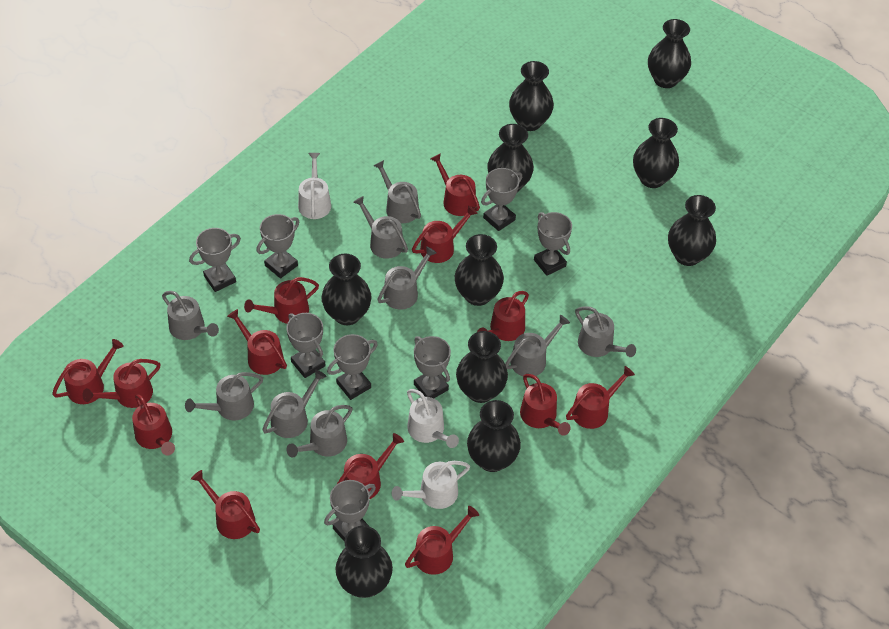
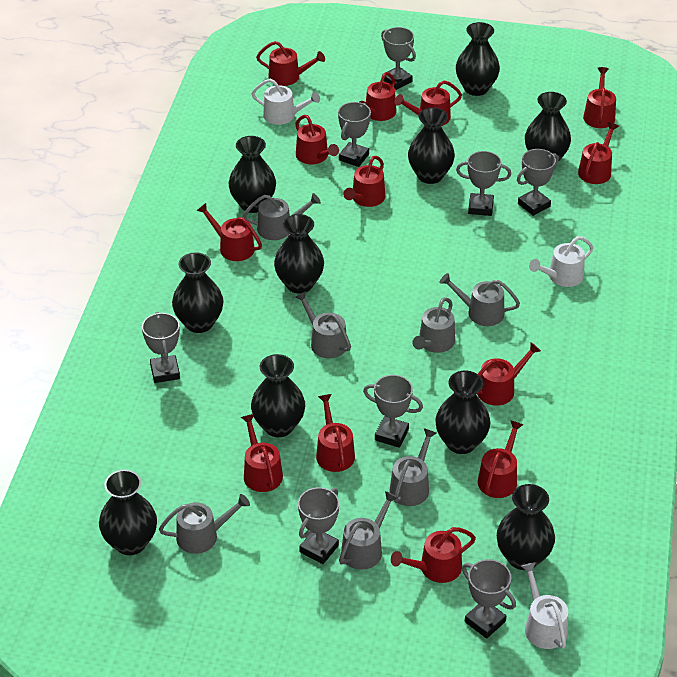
grey watering can: [162,291,219,340] [185,372,263,420] [262,369,327,438] [286,405,352,457] [353,196,408,259] [373,160,421,223] [377,246,436,309] [505,315,570,376] [575,306,636,357] = 9 -> [159,494,250,554] [243,193,321,240] [295,291,351,358] [339,491,398,570] [389,428,436,506] [412,297,455,353] [440,273,520,326] = 7

